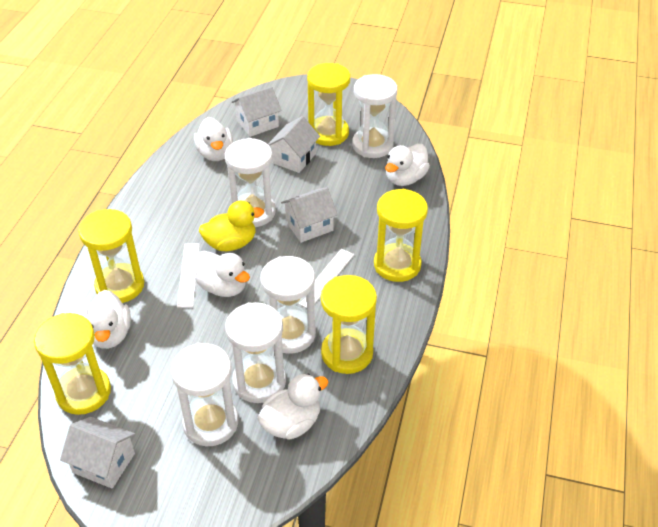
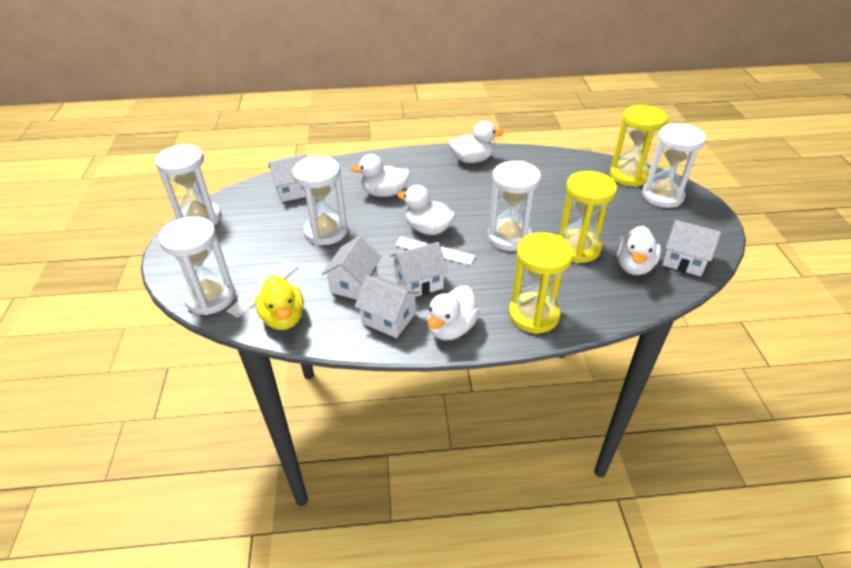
white house: [60,417,135,489] [232,86,282,137] [268,116,320,173] [281,187,338,243] = 4 -> [269,154,307,202] [322,236,382,300] [354,276,420,338] [390,242,448,297] [662,220,721,277] = 5
yellow hourglass: [34,313,111,415] [78,209,144,303] [307,63,350,146] [321,275,377,374] [374,188,428,282] = 5 -> [509,232,573,334] [558,171,617,263] [610,105,667,187] = 3

